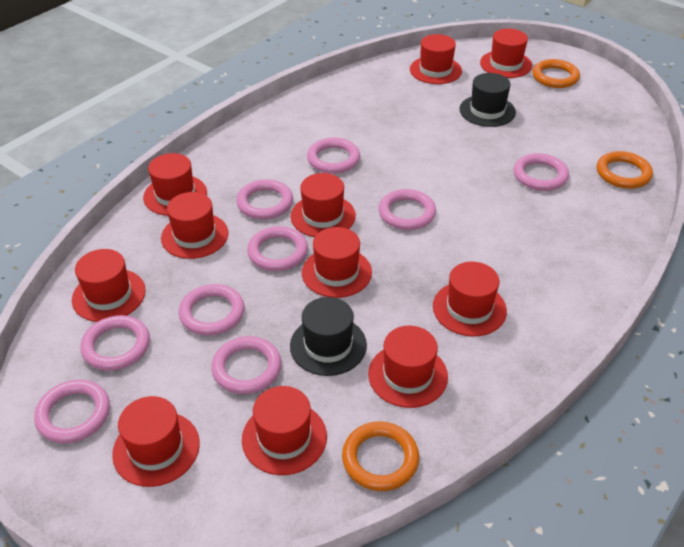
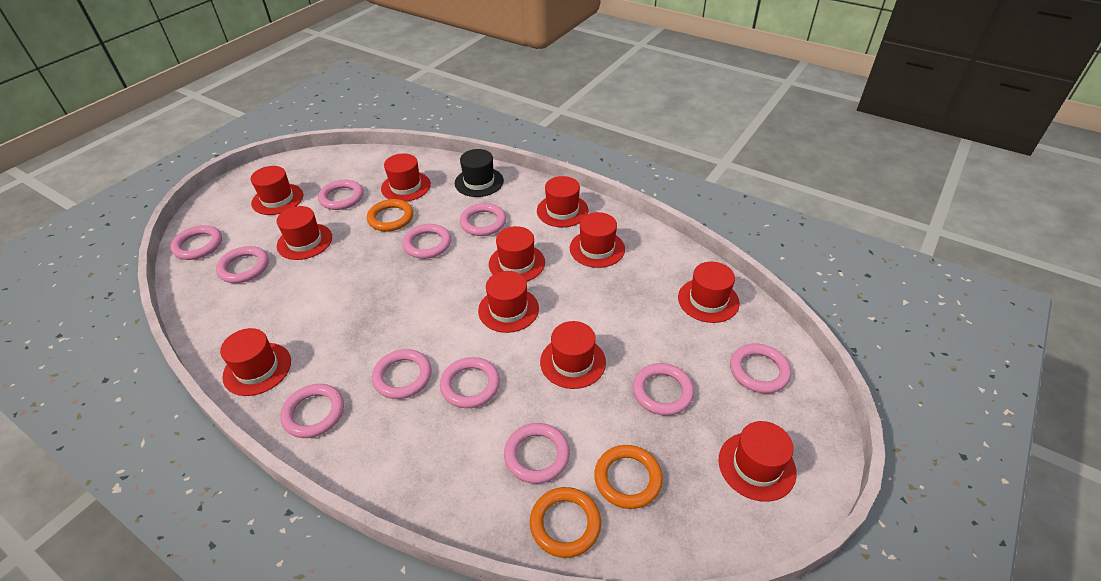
black hat: [290,297,367,376] [459,73,516,127] = 2 -> [455,149,504,197] = 1
pink ring: [34,380,110,443] [80,315,150,371] [179,284,244,336] [211,336,282,394] [236,179,293,220] [247,226,308,271] [307,138,360,174] [378,189,436,230] [513,153,569,191] = 9 -> [170,225,222,260] [216,246,269,283] [280,384,344,438] [318,180,363,210] [372,349,432,399] [402,224,451,259] [440,357,500,408] [460,203,506,236] [504,423,570,484] [633,363,694,416] [730,344,791,393] = 11

